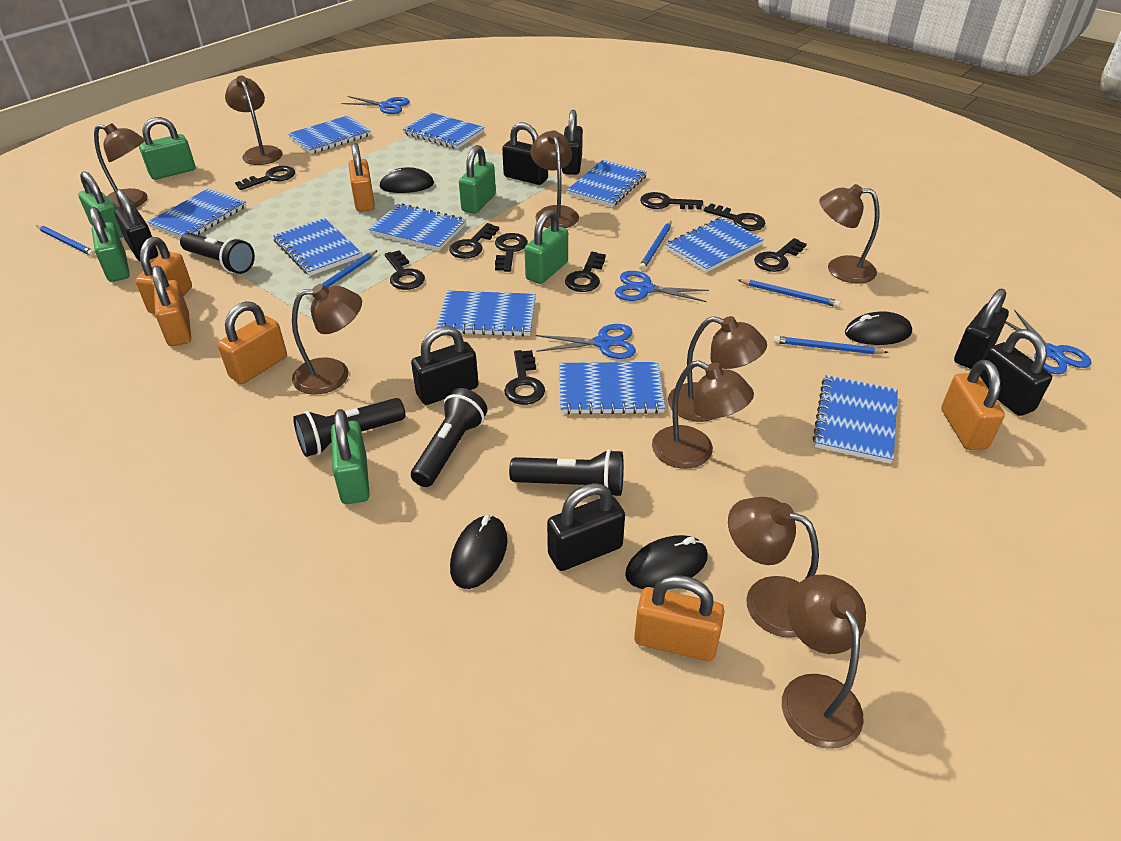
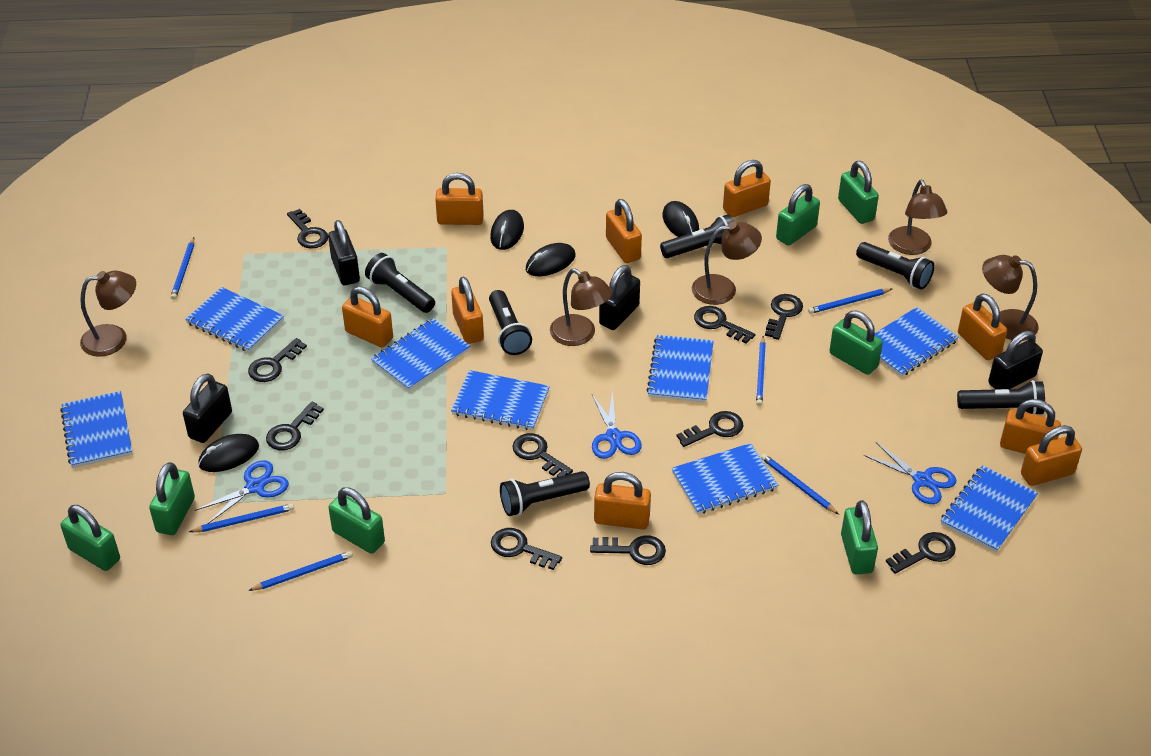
black flashlight: [180,233,255,274] [293,398,405,457] [411,388,488,487] [509,449,624,496] = 4 -> [365,253,435,313] [489,290,532,355] [500,471,590,516] [660,214,734,258] [856,242,934,290] [957,380,1045,415] = 6
black key: [235,166,295,190] [385,250,425,290] [449,223,499,259] [495,233,528,272] [504,350,545,405] [565,252,606,292] [640,192,703,210] [703,203,766,231] [754,238,807,272] = 9 -> [248,338,307,382] [266,401,324,450] [287,209,328,249] [491,528,562,570] [512,433,573,477] [590,535,666,565] [676,411,743,447] [694,306,755,344] [765,294,803,340] [886,532,956,574] = 10
black padlock: [114,189,158,261] [411,326,479,405] [502,123,548,185] [547,483,625,571] [562,110,583,175] [954,288,1009,369] [980,329,1052,416] = 7 -> [183,373,232,443] [328,220,360,285] [599,265,640,330] [988,331,1043,390] = 4
blue notebook: [147,188,246,238] [273,218,362,276] [288,115,371,154] [368,203,466,251] [403,113,485,149] [437,291,536,336] [559,362,665,414] [567,160,647,207] [665,217,764,273] [813,375,898,464] = 10 -> [60,391,133,468] [185,287,284,352] [371,318,471,391] [451,370,550,430] [646,335,714,403] [672,443,778,514] [875,307,959,377] [941,465,1038,552] = 8
blue pencil: [36,225,95,256] [305,250,378,300] [639,221,672,270] [738,279,840,307] [774,336,889,354] = 5 -> [171,237,194,300] [189,504,294,532] [248,551,353,591] [756,336,766,406] [761,454,839,515] [808,288,892,314] = 6
blue scissors: [341,96,410,114] [536,324,636,359] [615,271,709,302] [1005,310,1091,374] = 4 -> [195,460,289,524] [592,391,642,459] [864,442,956,504] = 3
brown lamp: [94,123,148,208] [225,76,283,165] [292,284,362,395] [531,130,579,228] [652,361,754,469] [668,316,767,422] [728,497,819,638] [782,575,866,749] [819,184,879,284] = 9 -> [80,270,136,357] [550,268,613,346] [692,222,762,305] [888,179,947,255] [982,255,1038,341] = 5
green padlock: [78,171,124,238] [90,207,130,282] [139,117,195,180] [331,409,370,504] [459,145,496,214] [525,209,568,284] = 6 -> [61,505,120,571] [149,462,195,535] [328,487,385,554] [776,184,820,246] [829,311,883,375] [838,161,879,224] [841,500,878,574] = 7
orange padlock: [135,237,192,314] [152,266,191,346] [218,301,287,384] [349,143,375,212] [634,575,725,661] [941,360,1005,450] = 6 -> [342,286,393,348] [435,173,484,225] [451,277,484,344] [594,472,651,529] [606,199,642,263] [723,160,771,217] [958,294,1007,360] [1000,399,1061,454] [1021,425,1082,486] = 9

